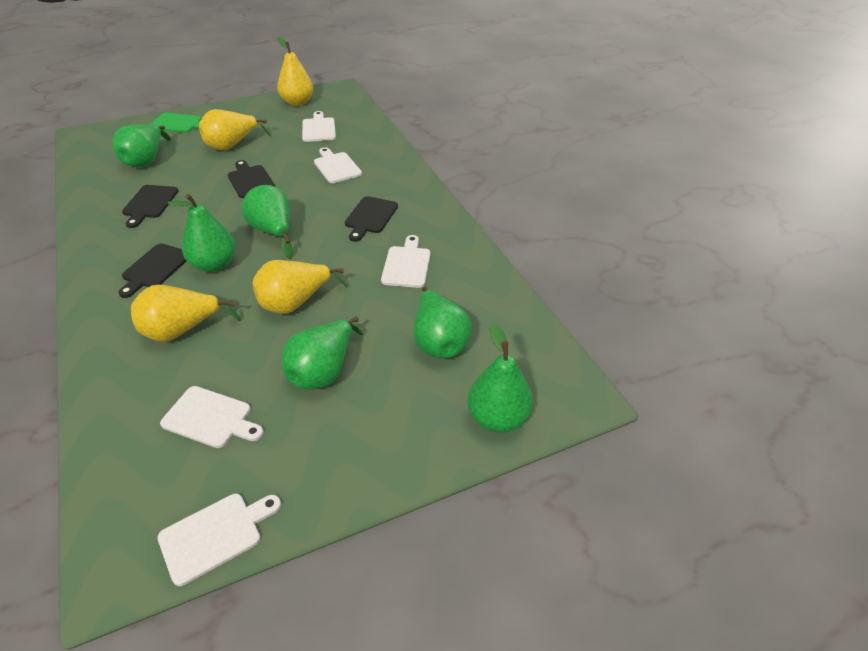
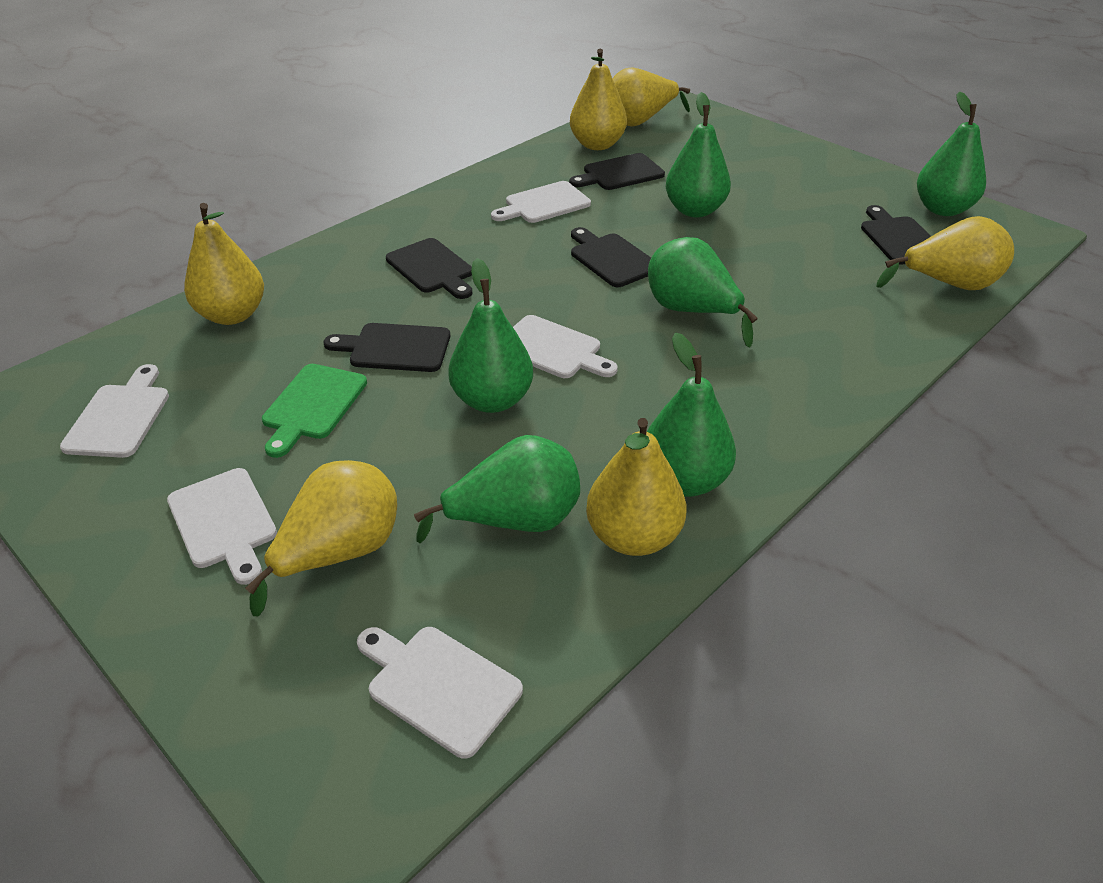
black cutting board: [118,243,186,298] [122,185,178,228] [228,160,275,198] [345,196,398,242] = 4 -> [324,323,450,372] [386,238,472,299] [569,153,665,190] [571,227,651,287] [861,205,931,265] = 5
yellow pear: [131,285,242,342] [199,109,270,150] [252,260,347,314] [277,37,313,106] = 4 -> [184,203,264,325] [245,460,397,616] [570,49,627,150] [586,418,687,556] [612,67,690,127] [876,216,1014,290] = 6

